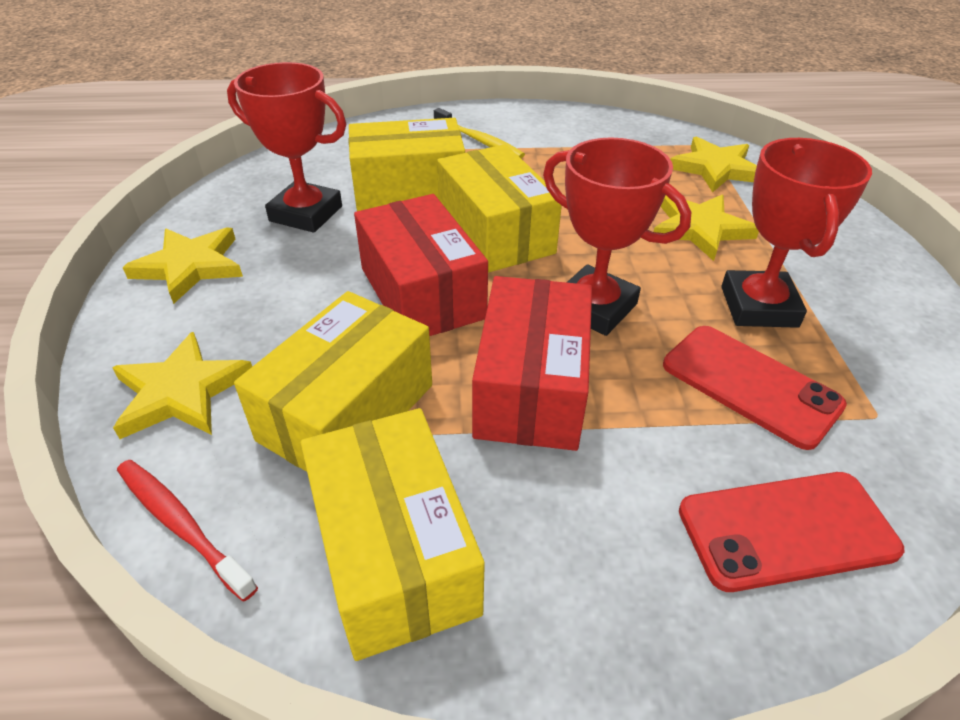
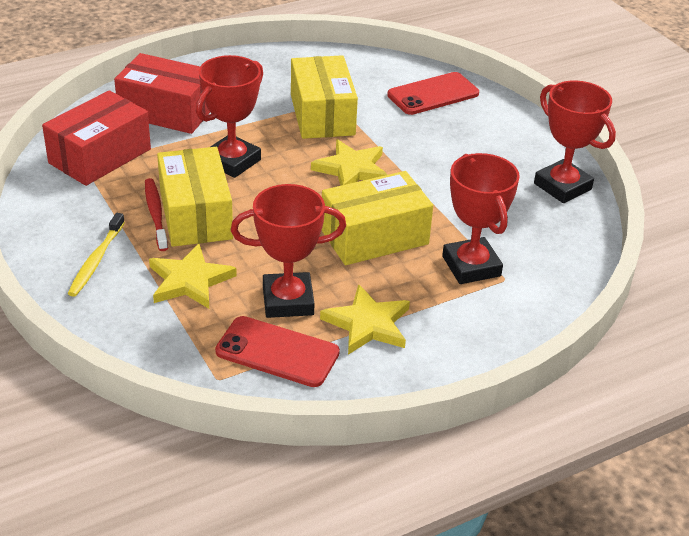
red trophy: [227,62,346,233] [543,137,691,336] [721,138,872,328] = 3 -> [196,55,263,178] [231,184,346,318] [442,153,520,284] [534,81,616,203] = 4
yellow box: [234,291,432,472] [301,408,485,661] [349,118,465,211] [437,144,562,273] = 4 -> [157,147,233,247] [291,55,358,139] [321,171,433,265] = 3
yellow star: [112,332,252,439] [122,227,243,304] [653,194,759,261] [670,137,757,192] = 4 -> [149,244,237,309] [311,140,388,186] [320,284,410,355] = 3

